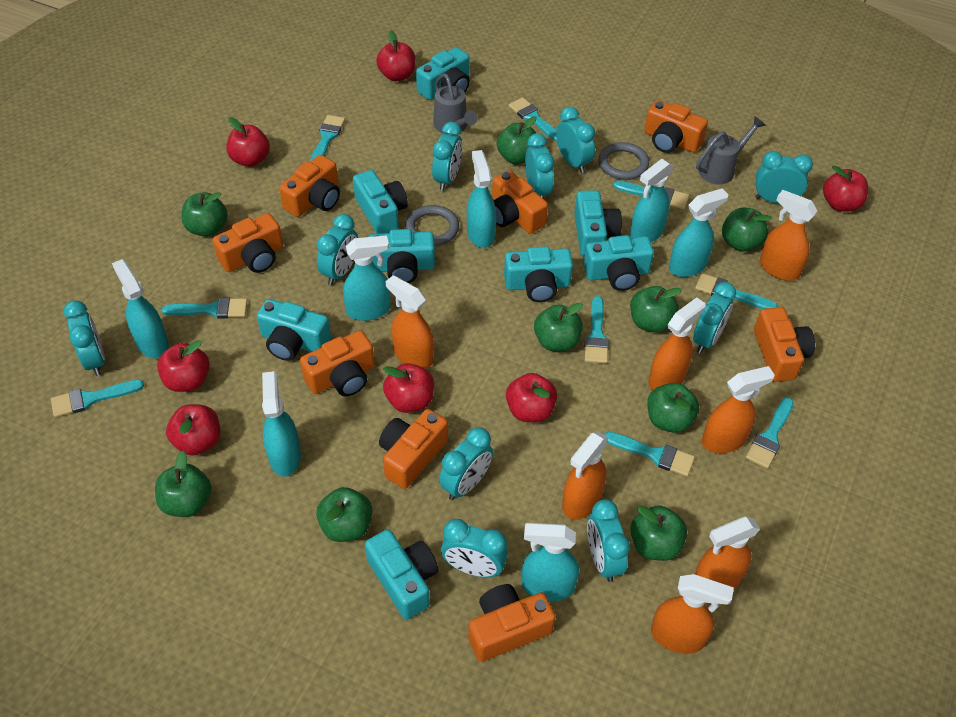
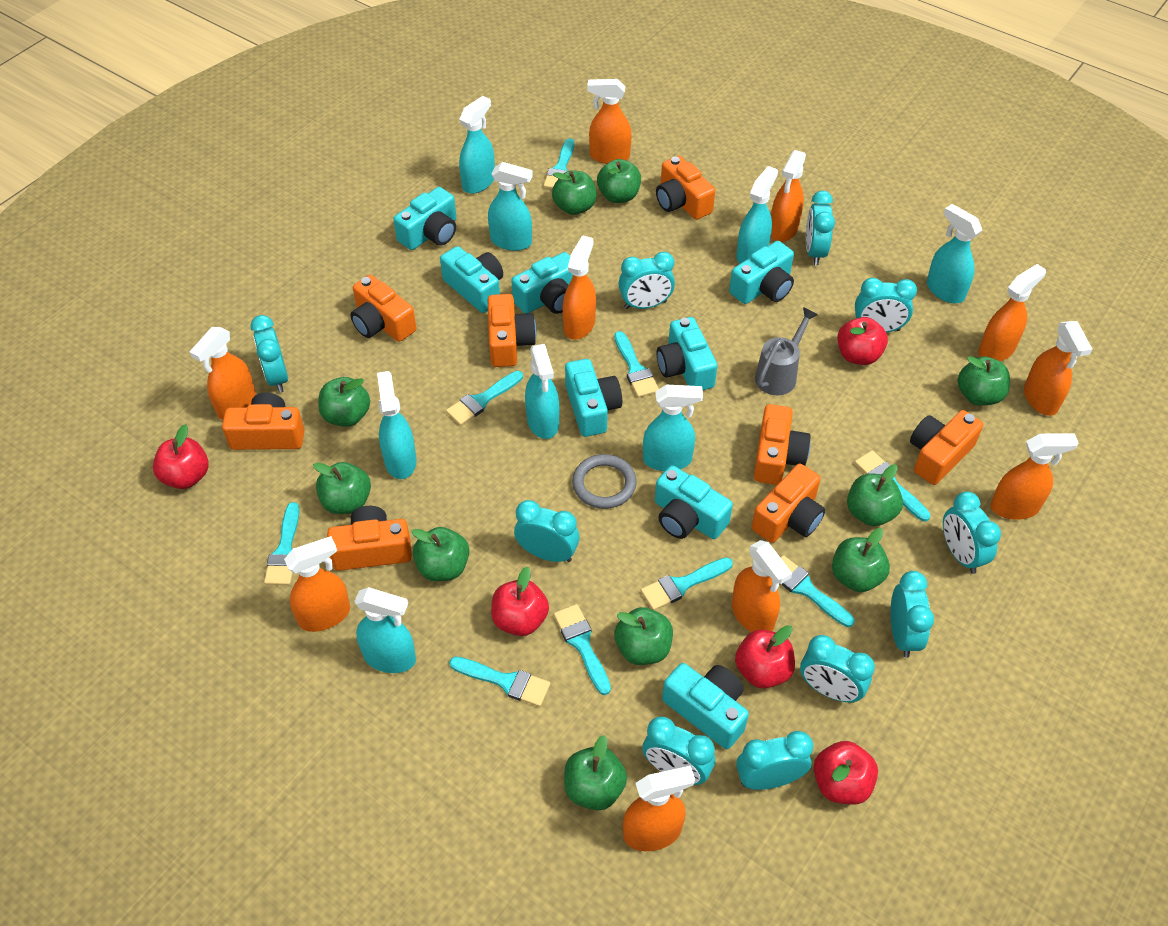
green apple: [155,451,212,517] [181,192,228,237] [316,487,372,542] [497,116,537,165] [534,303,583,351] [630,286,682,332] [630,506,687,561] [647,383,699,433] [722,207,772,252] = 9 -> [313,462,371,514] [318,377,370,427] [412,527,469,581] [552,170,597,215] [564,735,627,810] [597,159,641,203] [614,607,673,665] [832,528,890,592] [847,464,903,526] [958,356,1010,406] = 10
grey ring: [405,205,459,246] [598,142,649,180] = 2 -> [572,454,637,509] = 1
grey watering can: [433,74,478,133] [696,116,766,185] = 2 -> [755,307,818,395] = 1
orange spray bottle: [386,275,434,369] [562,432,608,520] [648,297,705,391] [651,574,734,654] [695,517,760,589] [702,366,775,453] [760,190,817,281] = 7 -> [190,327,256,420] [284,536,350,632] [563,235,596,340] [587,79,631,164] [623,766,695,851] [732,540,792,632] [771,150,806,242] [978,264,1046,361] [990,433,1078,520] [1024,321,1092,416] = 10
red apple: [157,340,210,392] [166,404,220,455] [226,117,270,167] [376,30,416,81] [383,363,434,413] [506,373,557,422] [823,166,868,211] = 7 -> [153,424,209,489] [491,567,549,636] [735,625,795,689] [814,741,878,805] [837,317,888,365] = 5
turquoise spray bottle: [112,259,169,358] [262,371,301,476] [343,235,390,321] [467,150,496,248] [522,523,579,601] [630,159,674,242] [669,188,728,277] = 7 -> [354,587,416,673] [377,371,417,479] [459,96,495,194] [488,162,533,251] [525,344,559,439] [643,385,703,471] [736,166,778,264] [927,204,982,303] = 8

